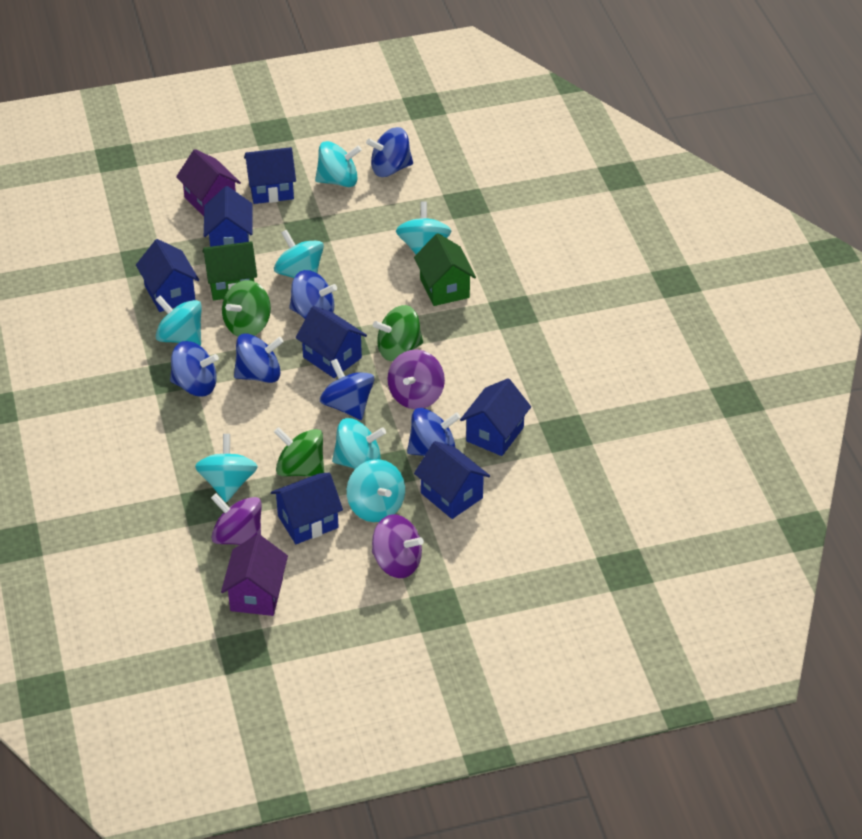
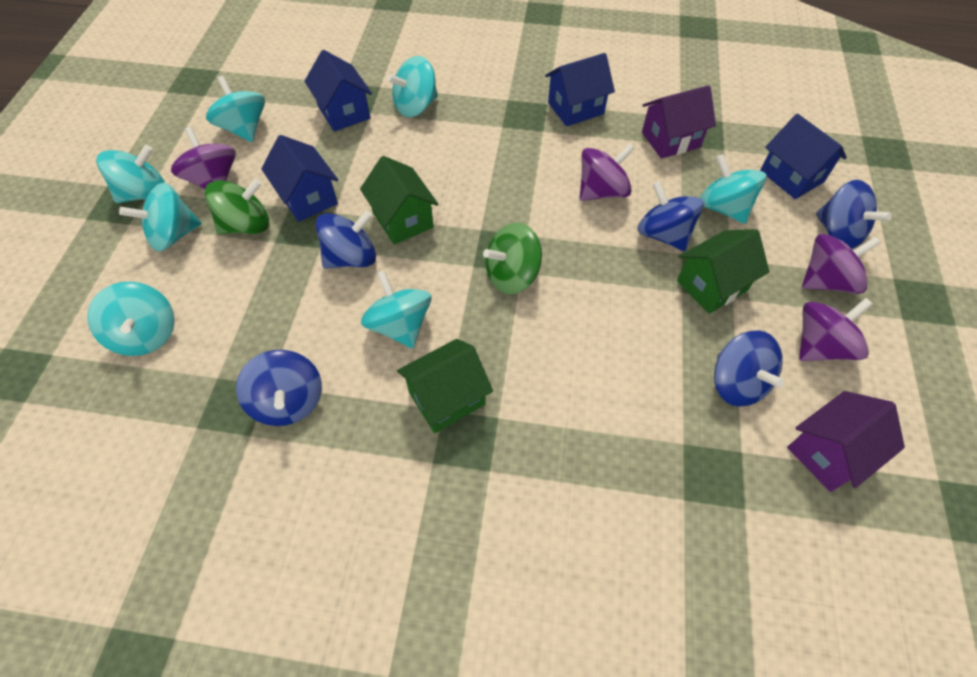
blue house: [136,239,199,312] [204,186,253,247] [244,147,296,204] [271,472,343,544] [296,306,367,378] [414,441,490,519] [460,378,531,456] = 7 -> [261,135,338,222] [304,50,372,132] [545,53,615,126] [760,114,847,199] = 4
blue spinning top: [170,341,219,397] [234,333,284,383] [289,270,337,319] [320,359,374,420] [366,127,413,177] [407,408,461,456] = 6 -> [236,350,322,426] [315,210,376,269] [637,181,704,251] [714,330,785,407] [816,180,892,249] = 5
green house: [202,241,257,300] [414,233,476,306] = 2 -> [360,156,439,245] [397,339,493,433] [677,229,769,314] = 3
green spinning top: [222,280,271,337] [274,427,324,477] [373,305,423,361] = 3 -> [205,178,269,234] [483,223,542,294] = 2
purple spinning top: [211,493,262,545] [372,514,424,578] [388,350,445,409] = 3 -> [171,127,236,189] [580,143,635,201] [799,298,873,361] [802,234,881,294] = 4

